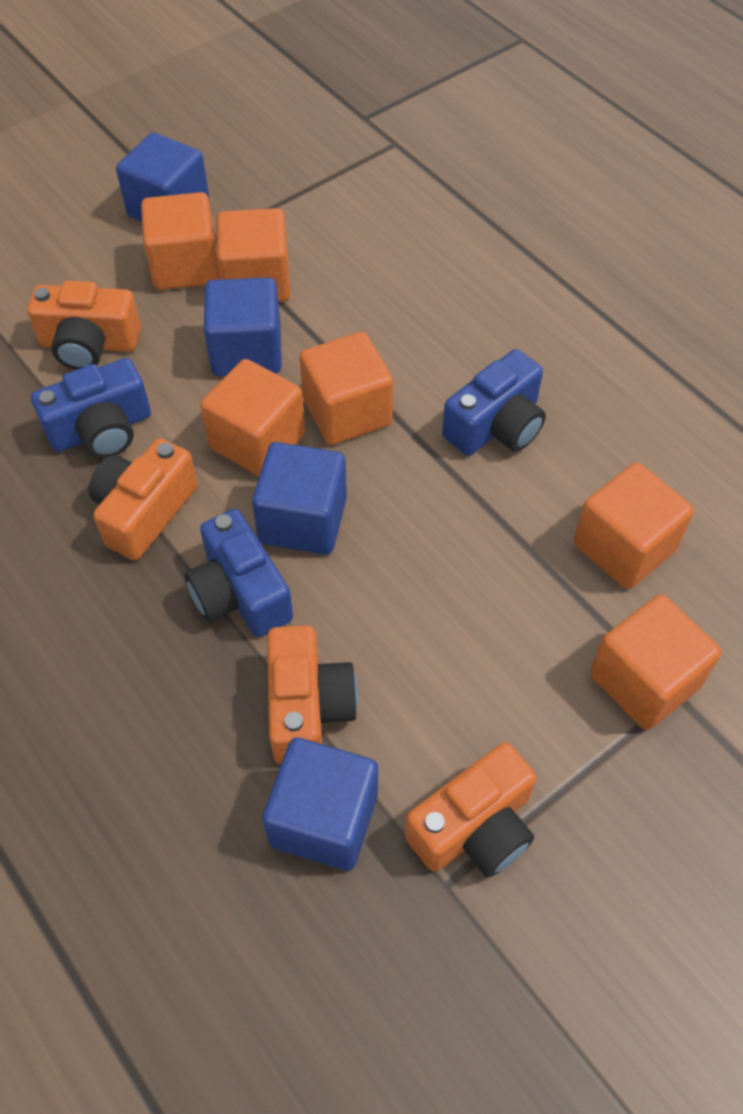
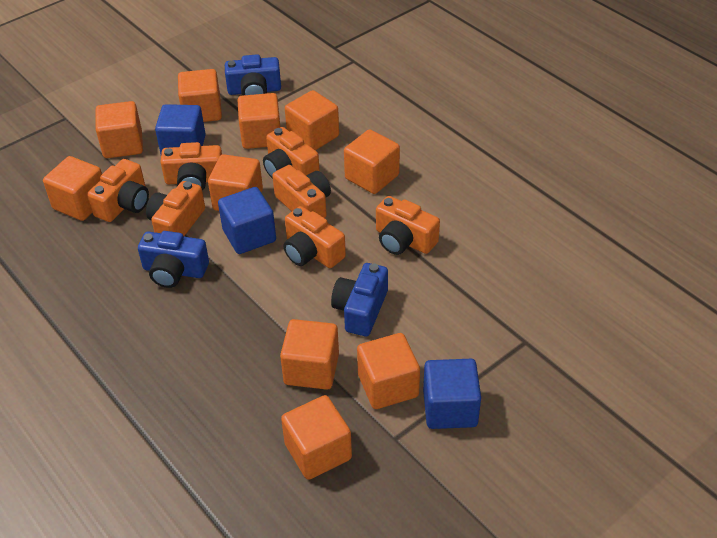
blue cube: [116,133,209,222] [204,277,282,376] [252,442,347,554] [262,738,378,871] = 4 -> [155,104,206,154] [218,187,276,254] [423,359,481,429] = 3
orange camera: [27,281,141,370] [89,438,198,561] [267,625,358,764] [405,742,537,877] = 4 -> [87,159,149,222] [146,181,205,236] [161,142,222,191] [263,127,320,179] [272,165,331,218] [283,206,346,268] [376,196,440,255] = 7
orange cube: [141,192,219,290] [200,359,305,476] [216,208,290,302] [299,332,393,445] [573,462,694,589] [590,595,722,730] = 6 -> [43,156,102,221] [96,101,143,158] [178,69,222,122] [208,154,263,211] [238,93,280,149] [280,319,339,390] [281,395,352,480] [285,90,339,150] [344,129,400,194] [357,333,420,409] = 10

